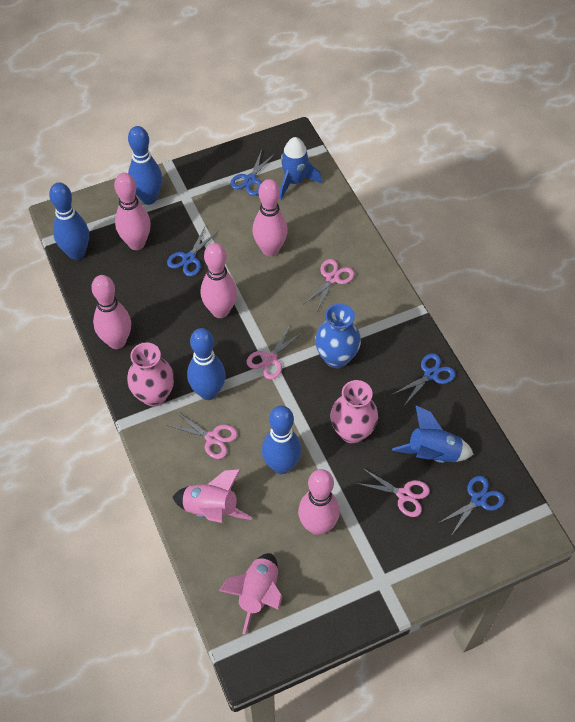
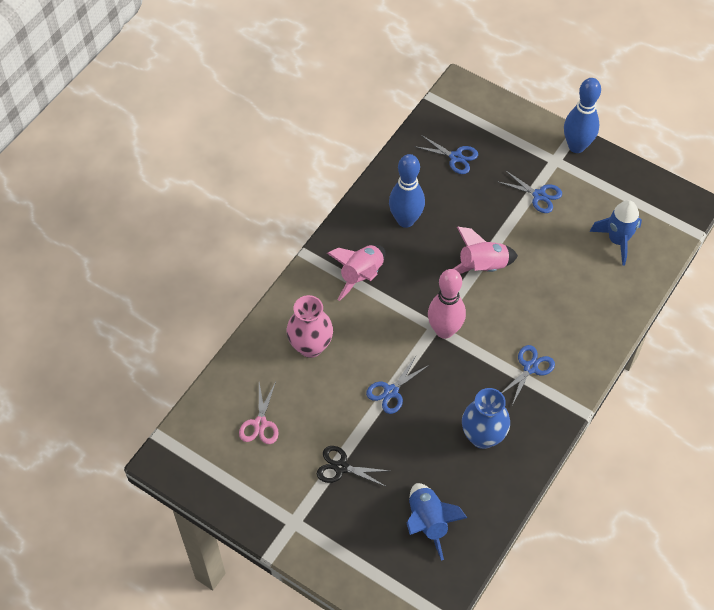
black scissors: none = 0 -> [317,446,390,487] = 1
blue bowling pin: [49,182,89,260] [128,126,162,205] [187,328,226,400] [262,406,302,474] = 4 -> [389,154,425,228] [564,78,601,153] = 2
pink bowling pin: [91,275,131,349] [114,173,151,250] [201,243,237,318] [253,179,288,256] [298,469,340,535] = 5 -> [428,269,466,339] = 1
pink scissors: [167,411,238,459] [247,325,304,380] [304,259,355,311] [356,468,430,517] = 4 -> [239,382,279,444] = 1
pink vase: [127,342,174,407] [330,380,378,444] = 2 -> [287,295,333,358] = 1

